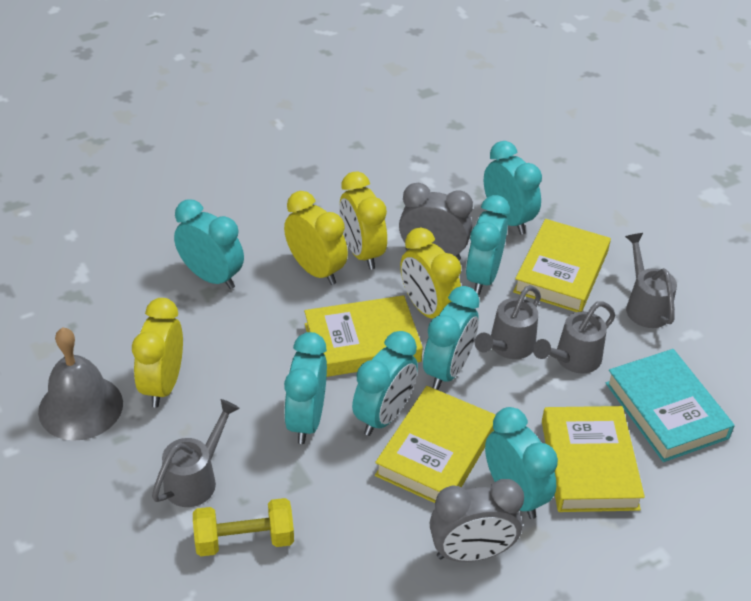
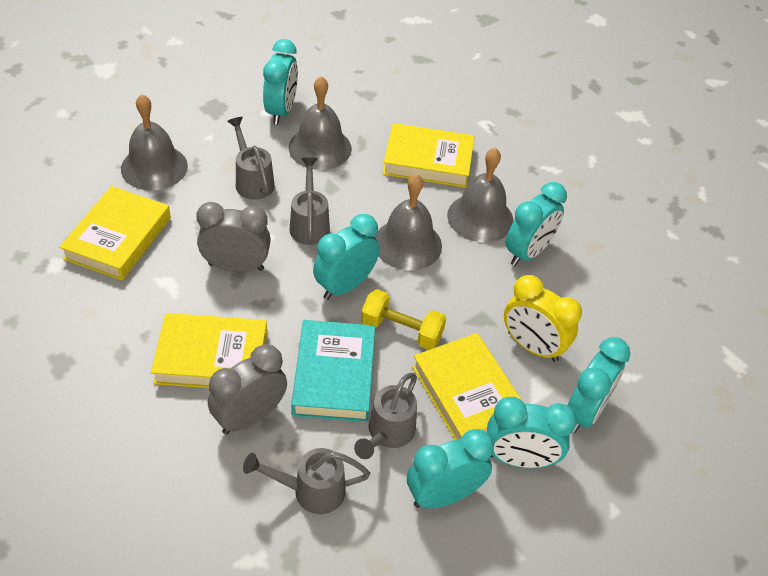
grey bell: [38,327,123,441] = 1 -> [121,94,188,190] [288,76,352,170] [375,174,442,270] [447,148,514,243] = 4
turquoise clock: [174,199,244,289] [284,332,327,444] [352,331,418,436] [423,286,480,390] [466,195,510,295] [484,141,542,234] [485,407,558,519] = 7 -> [263,39,298,125] [313,214,380,300] [407,429,494,508] [487,397,577,468] [506,182,567,266] [568,337,630,433] = 6
yellow clock: [132,298,183,408] [284,191,348,285] [339,171,387,270] [400,228,461,319] = 4 -> [504,275,582,362] = 1

